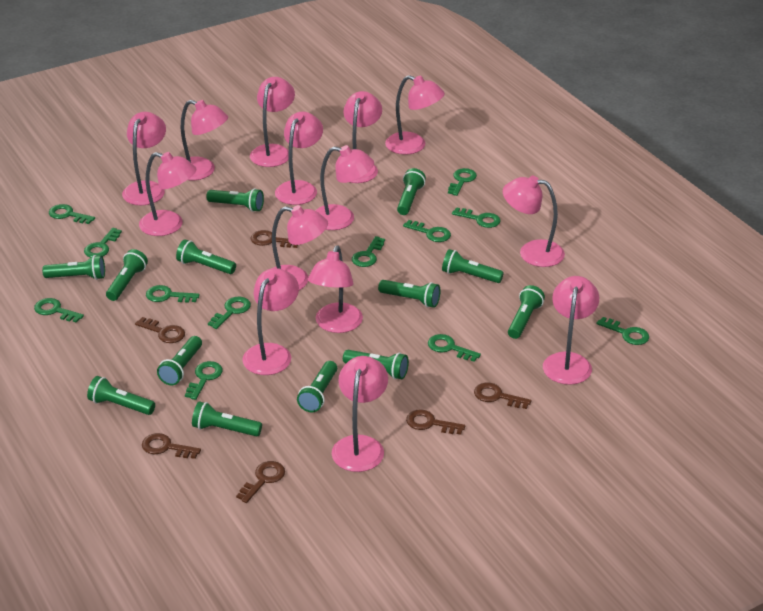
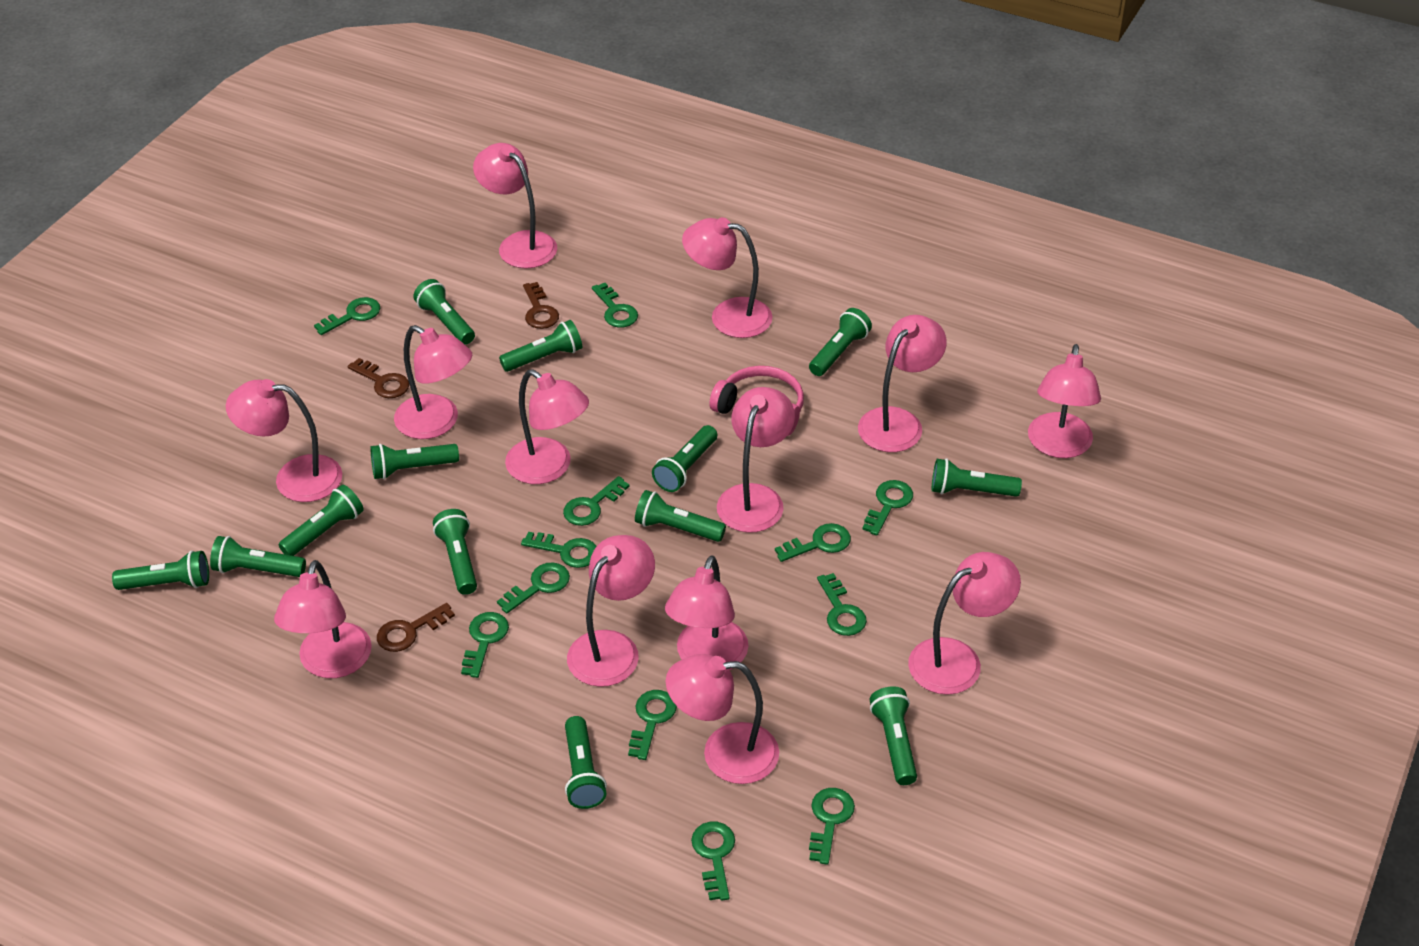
brown key: [135,317,185,343] [142,433,201,459] [236,461,285,503] [251,230,298,248] [406,409,465,435] [474,383,532,409] = 6 -> [348,358,409,398] [377,603,455,652] [523,282,559,329] = 3
pink headphones: none = 0 -> [709,366,804,436] = 1
pink lamp: [122,112,166,205] [139,152,197,236] [181,100,228,180] [242,268,299,375] [250,77,295,167] [272,205,328,290] [275,112,323,205] [308,246,363,333] [315,145,374,230] [332,356,388,472] [343,91,382,183] [385,75,445,154] [503,176,565,267] [543,276,599,385] = 14 -> [226,379,342,502] [274,560,372,678] [394,325,472,439] [473,143,557,268] [505,369,589,484] [567,535,655,687] [665,555,748,670] [666,654,779,784] [682,217,772,338] [717,387,795,533] [858,315,947,452] [908,552,1021,695] [1028,344,1101,458] = 13

